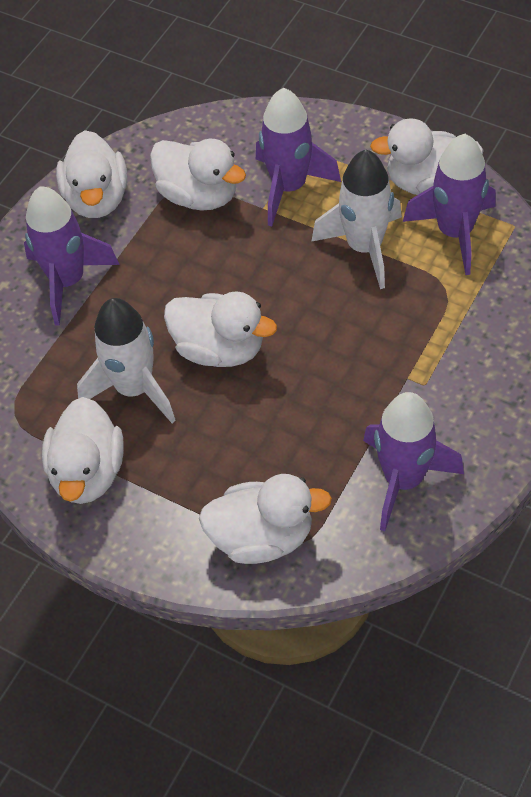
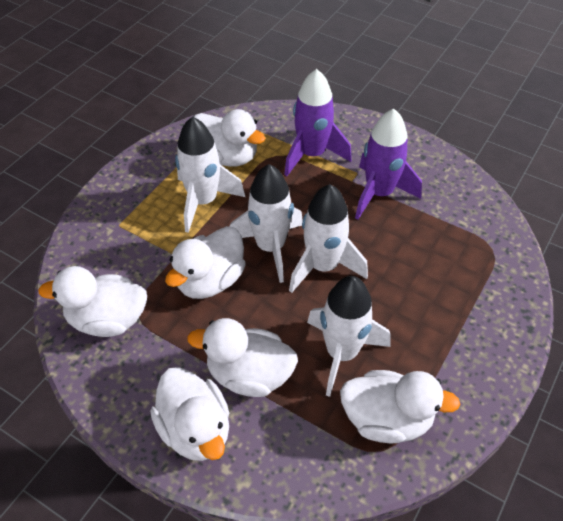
purple rocket: [24,186,120,326] [256,88,341,226] [363,392,464,531] [403,134,496,275] = 4 -> [284,69,352,176] [355,108,422,219] = 2
white rocket: [77,298,176,423] [311,150,402,289] = 2 -> [175,117,245,233] [230,164,303,283] [289,184,368,293] [307,276,390,397] = 4

